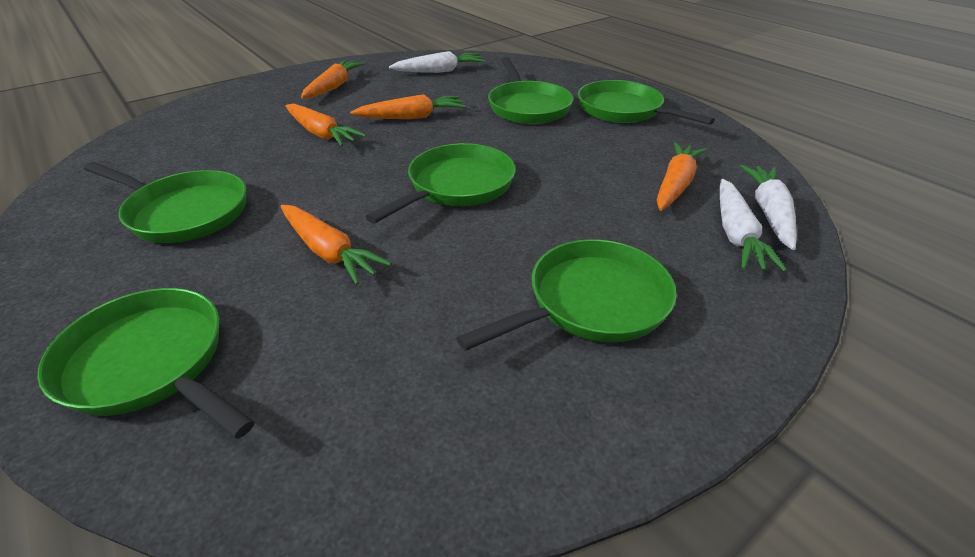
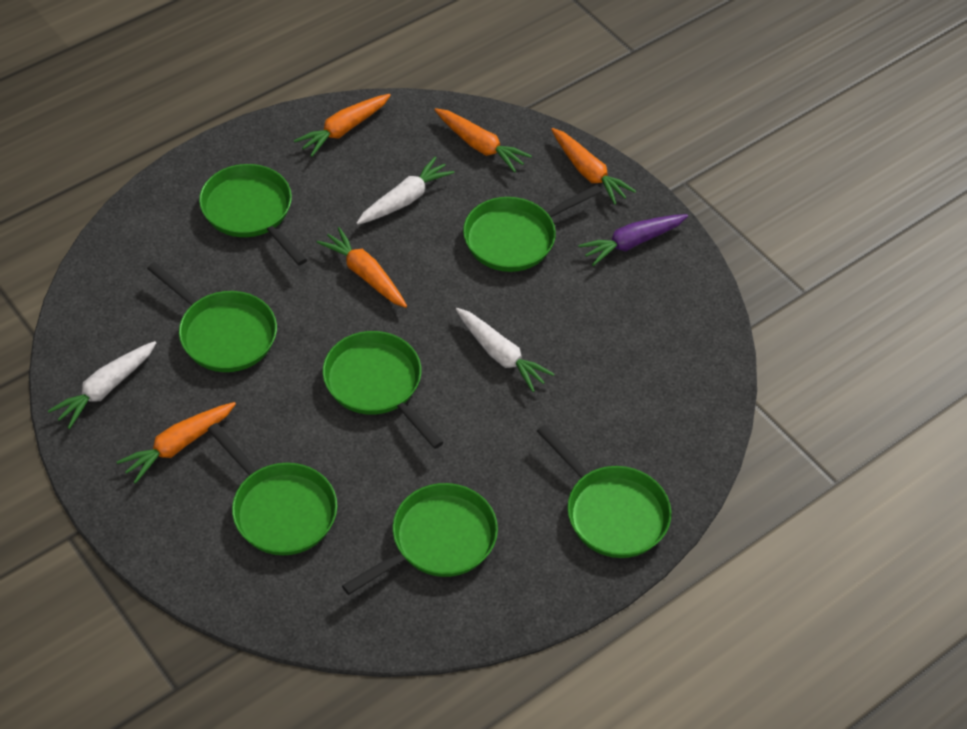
green pan: [37,288,254,439] [84,162,246,243] [365,143,516,223] [457,239,677,351] [488,57,573,124] [578,80,715,125] = 6 -> [147,262,277,372] [199,164,307,265] [208,423,337,555] [322,331,444,449] [342,483,498,595] [463,185,602,272] [537,425,671,558] = 7
purple carrot: none = 0 -> [578,214,688,266] = 1

